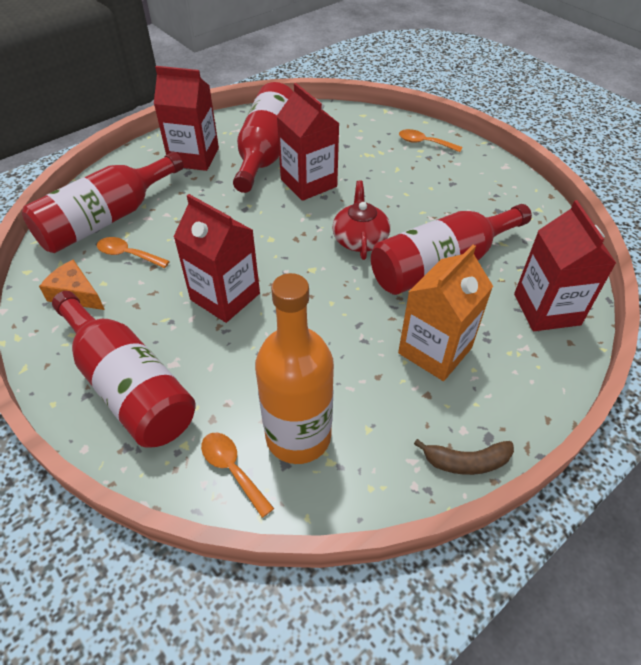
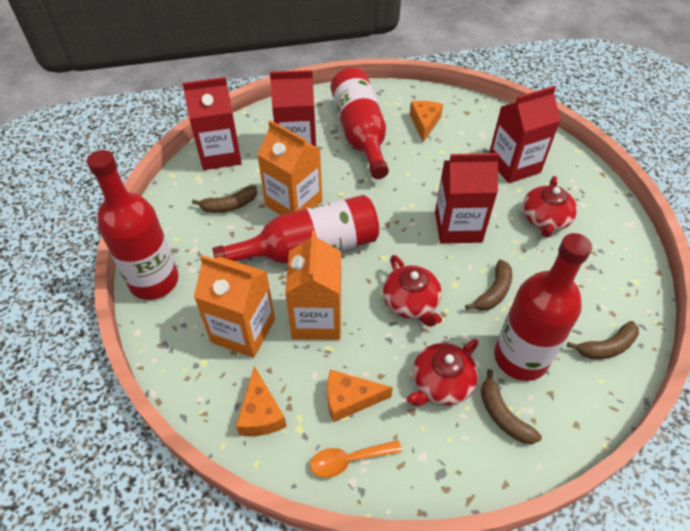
brown banana: [414,439,514,475] = 1 -> [192,185,257,213] [465,260,512,311] [481,369,542,444] [567,321,639,359] = 4
orange bottle: [255,273,334,464] = 1 -> none = 0
orange carton: [398,245,493,381] = 1 -> [194,255,275,358] [257,120,322,215] [285,230,342,340] = 3
orange cheese: [39,260,105,310] = 1 -> [236,366,287,436] [327,370,393,422] [410,101,443,142] = 3
orange spoon: [97,237,170,268] [201,433,274,518] [399,129,462,152] = 3 -> [310,440,402,478] = 1
red teapot: [332,180,390,260] = 1 -> [383,255,442,327] [406,339,478,407] [523,176,577,238] = 3

